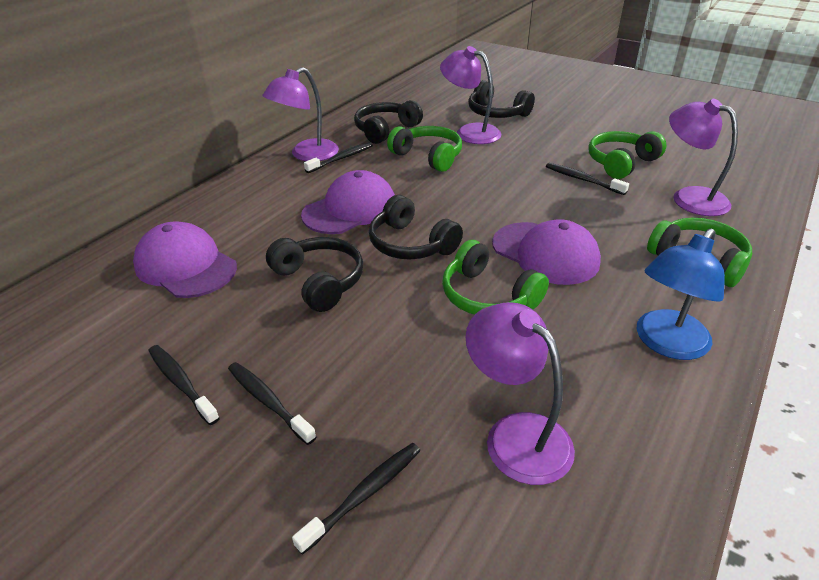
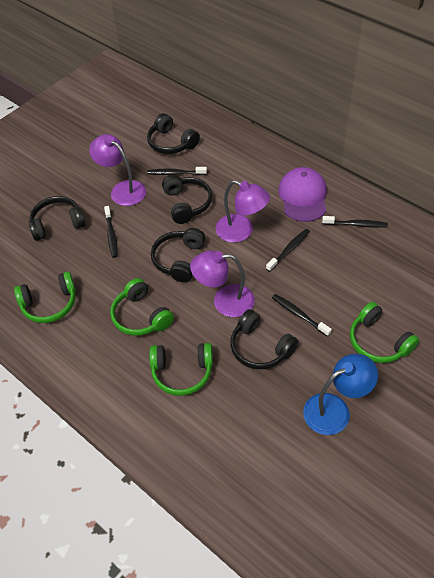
black headphones: [266,237,363,312] [354,100,423,144] [369,195,463,260] [468,80,535,118] = 4 -> [29,196,86,241] [147,113,200,154] [151,228,206,282] [162,175,212,224] [230,309,298,369] = 5
purple cap: [133,222,237,298] [301,170,395,234] [492,219,601,285] = 3 -> [278,167,327,222] = 1
purple lamp: [262,67,339,161] [440,46,502,144] [466,302,575,485] [669,99,738,216] = 4 -> [89,134,146,206] [190,251,255,317] [215,180,270,243] = 3

